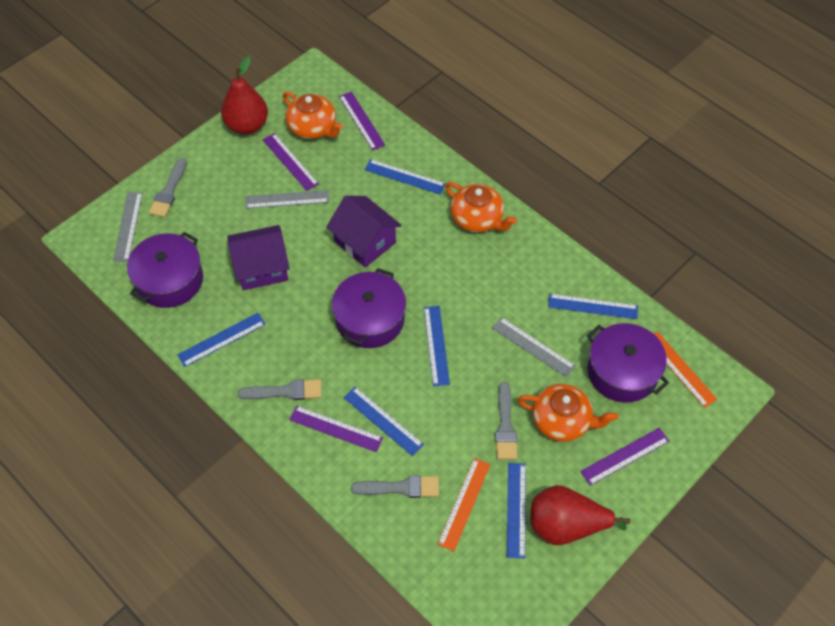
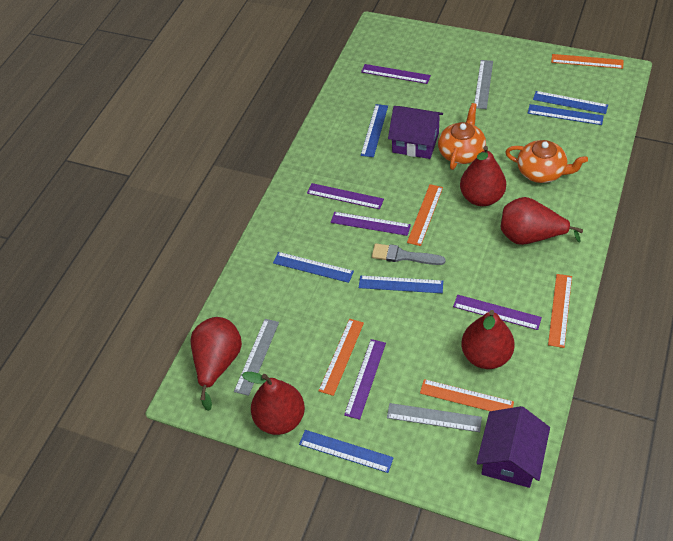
grey brush: [149,158,187,217] [238,379,322,400] [351,476,439,498] [495,382,517,460] = 4 -> [372,243,446,265] = 1
orange ruler: [437,458,490,551] [654,331,717,408] = 2 -> [319,319,364,396] [407,184,443,246] [420,379,514,411] [548,274,572,348] [551,54,624,69] = 5
orange teapot: [283,92,343,139] [445,182,517,232] [518,384,618,442] = 3 -> [438,103,486,170] [505,140,588,183] = 2
purple pot: [127,232,203,308] [332,268,406,348] [587,323,669,403] = 3 -> none = 0
purple ruler: [263,133,319,191] [289,406,383,452] [339,92,385,150] [580,428,669,486] = 4 -> [307,183,384,209] [331,212,411,236] [344,339,386,420] [361,64,431,84] [453,295,542,330] = 5
red pear: [221,56,268,134] [531,485,630,545] = 2 -> [190,317,242,411] [242,372,305,435] [460,146,506,206] [461,310,515,369] [501,197,583,245] = 5

